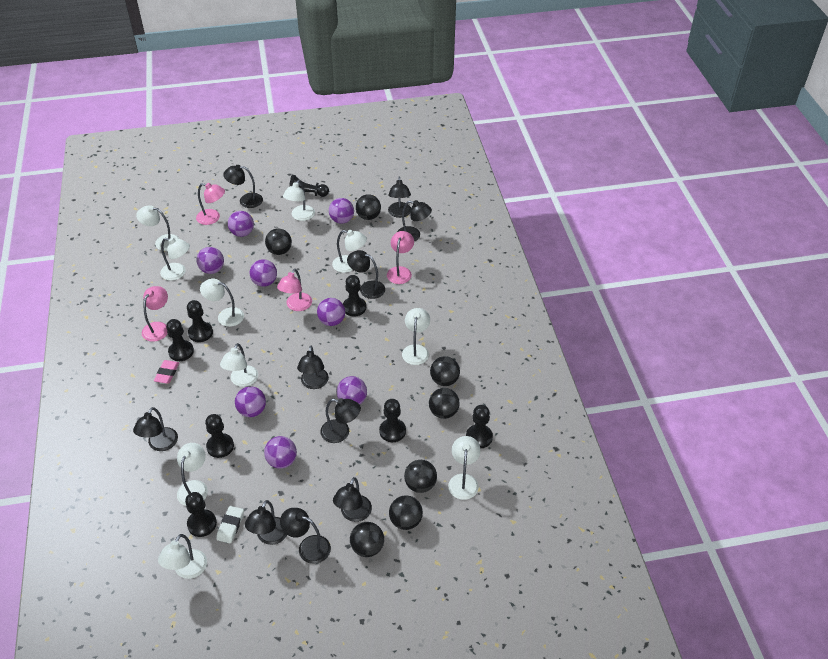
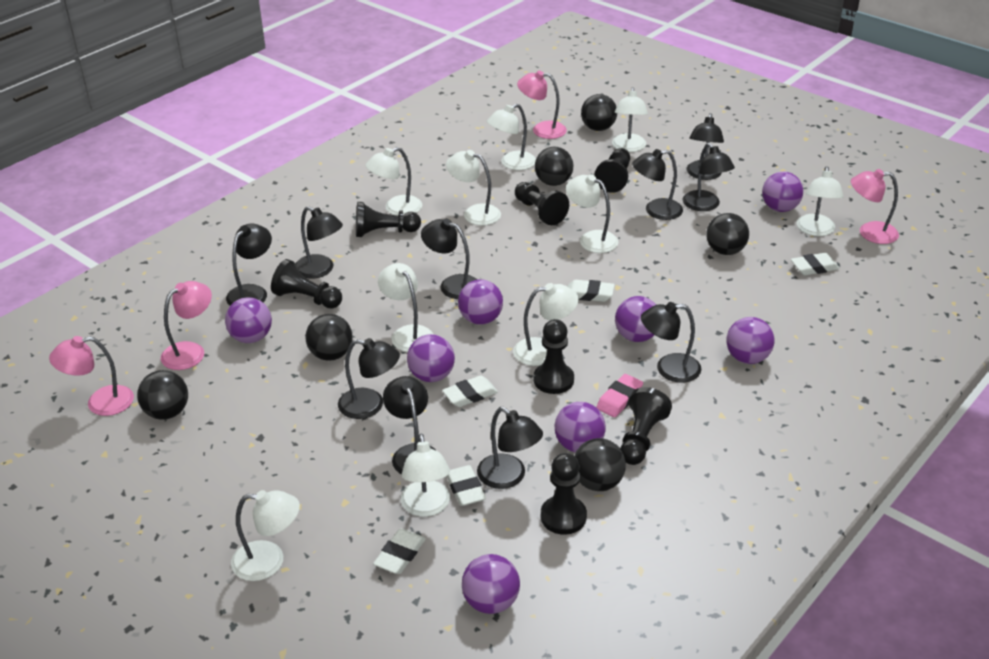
black ball: [265,228,292,255] [350,522,384,557] [356,194,381,220] [389,495,423,530] [404,460,437,493] [429,388,460,419] [430,356,460,386] = 7 -> [137,370,188,420] [305,314,353,361] [535,147,573,186] [574,438,626,491] [581,94,617,131] [706,213,749,255] = 6
black pawn: [166,319,194,361] [185,492,217,537] [187,300,213,342] [205,414,234,458] [289,175,329,197] [343,275,366,317] [379,399,406,442] [466,405,493,449] = 8 -> [271,259,342,309] [356,202,421,237] [515,182,569,225] [533,319,574,394] [541,453,587,535] [594,148,630,193] [620,387,672,465] = 7
white eraser: [216,506,244,543] = 1 -> [373,529,426,574] [442,376,498,407] [447,465,486,506] [567,280,615,302] [791,253,840,275] = 5

